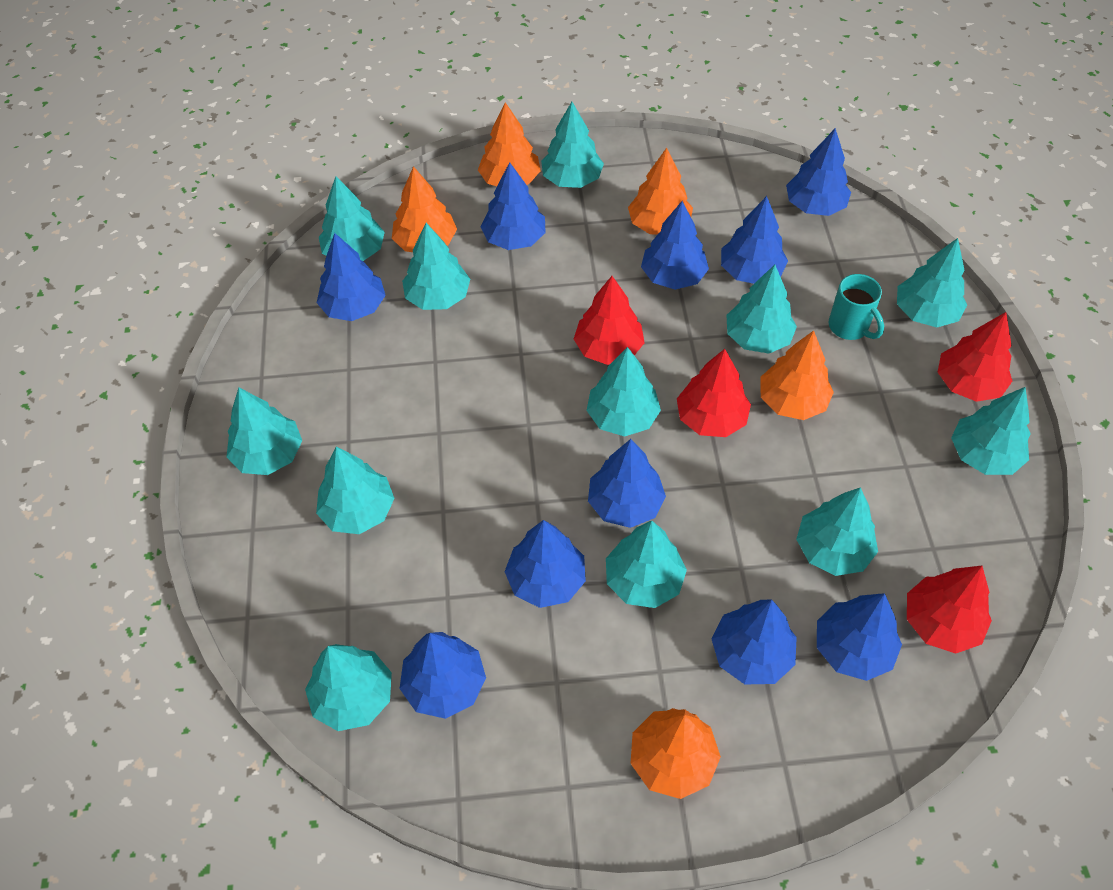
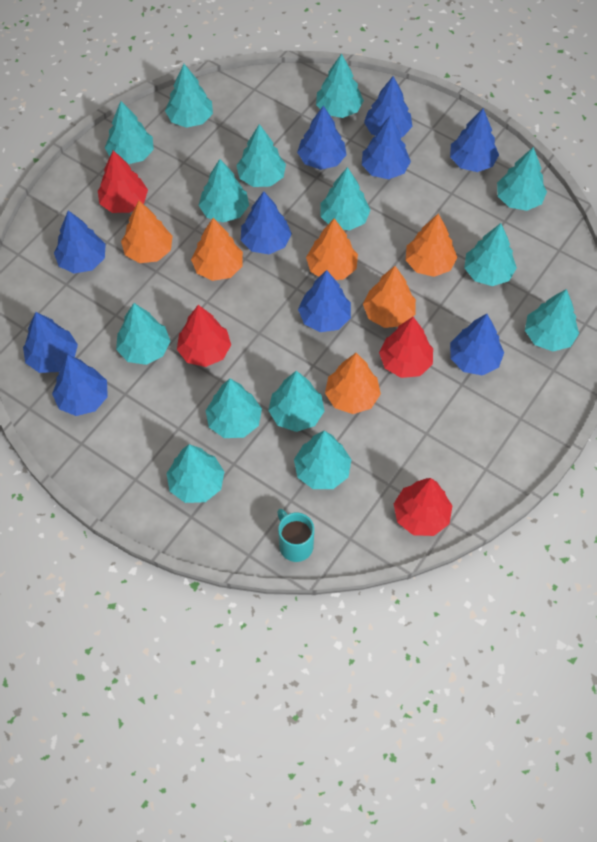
orange tree: [392,166,457,252] [478,102,541,186] [628,148,693,234] [630,708,721,799] [760,331,834,420] = 5 -> [121,201,173,263] [191,218,243,281] [306,218,358,280] [325,353,381,414] [363,266,416,328] [406,214,457,277] = 6
turquoise tree: [227,388,302,475] [305,644,392,731] [316,447,395,534] [319,176,385,261] [402,223,470,310] [541,102,604,188] [586,347,661,437] [606,520,687,608] [726,265,797,354] [796,487,878,576] [897,238,967,328] [951,387,1031,475] = 12 -> [105,101,154,164] [116,303,170,365] [165,64,213,128] [166,444,225,503] [198,159,249,222] [206,378,262,438] [236,124,286,187] [268,371,325,432] [294,431,351,489] [316,54,364,118] [320,167,371,231] [464,223,517,286] [497,147,547,211] [525,289,579,351] = 14

